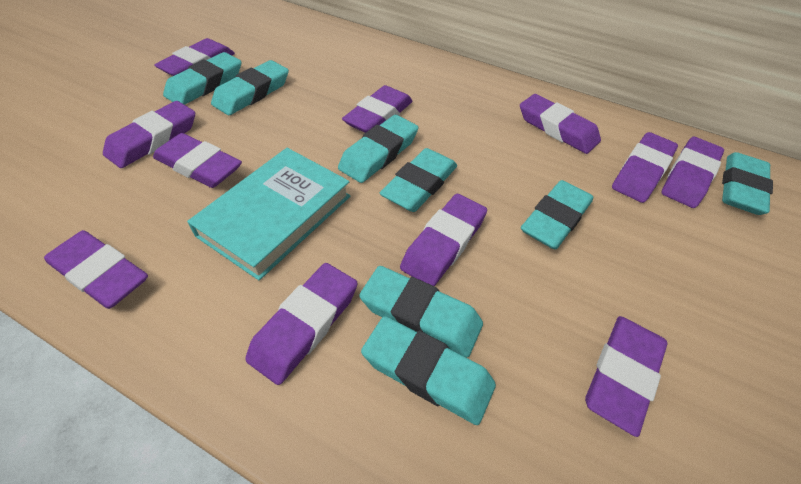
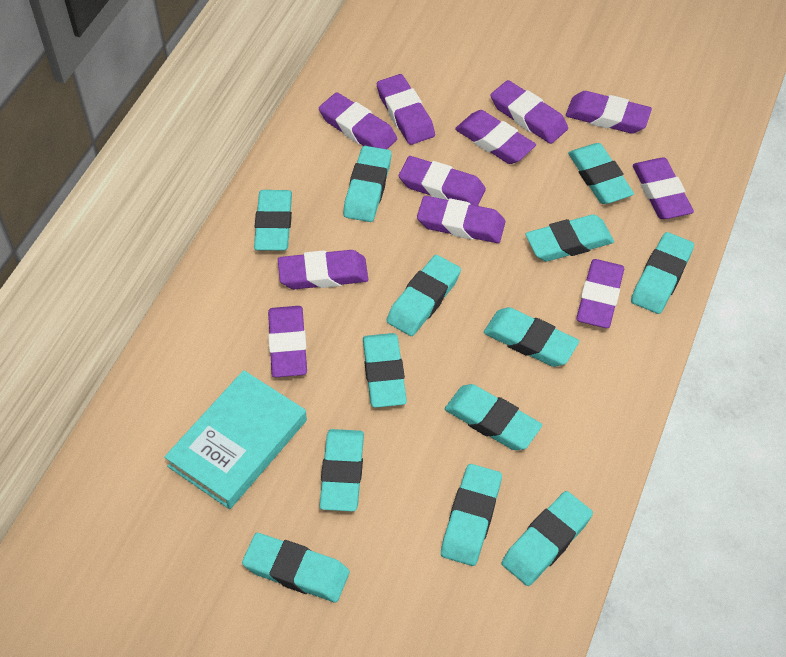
turquoise eraser: [163,52,242,105] [211,60,289,115] [338,115,418,183] [359,266,483,357] [361,316,496,425] [380,148,457,212] [521,180,593,249] [722,152,773,215] = 8 -> [242,533,350,602] [254,190,292,251] [319,429,364,511] [343,146,391,222] [363,333,407,408] [386,255,461,336] [441,464,502,566] [445,384,542,450] [484,307,579,367] [502,491,593,586] [526,214,614,262] [568,143,634,204] [631,232,694,314] = 13

